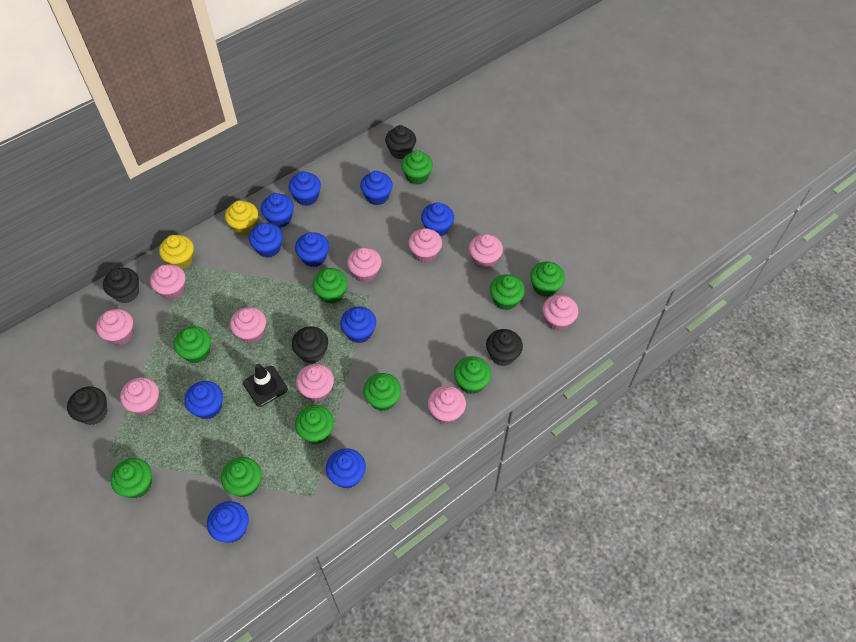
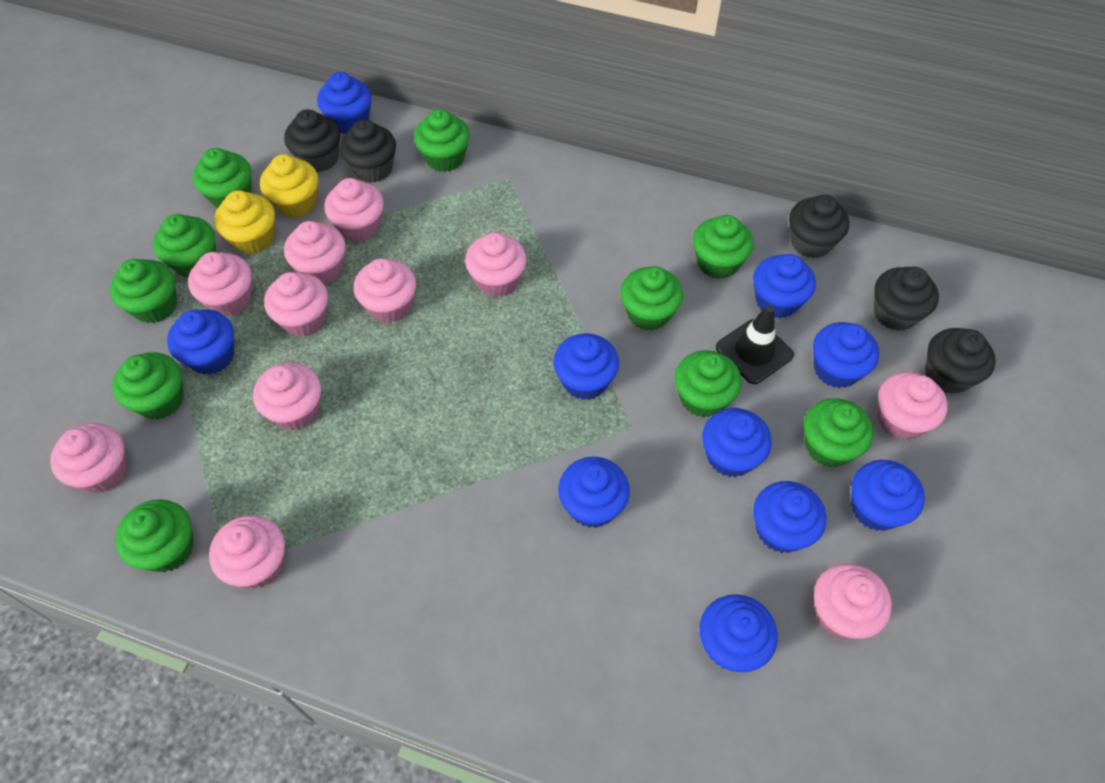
pink cupcake: [96,309,133,345] [120,377,159,416] [150,264,186,300] [230,307,266,343] [296,364,334,402] [347,247,382,283] [408,228,442,263] [428,386,466,424] [469,234,503,269] [543,295,578,331] = 10 -> [50,423,128,493] [188,252,252,316] [209,515,285,589] [253,362,321,430] [264,272,328,337] [284,221,345,285] [324,178,384,242] [354,258,416,323] [465,233,526,297] [814,564,892,639] [877,372,948,440] = 11

